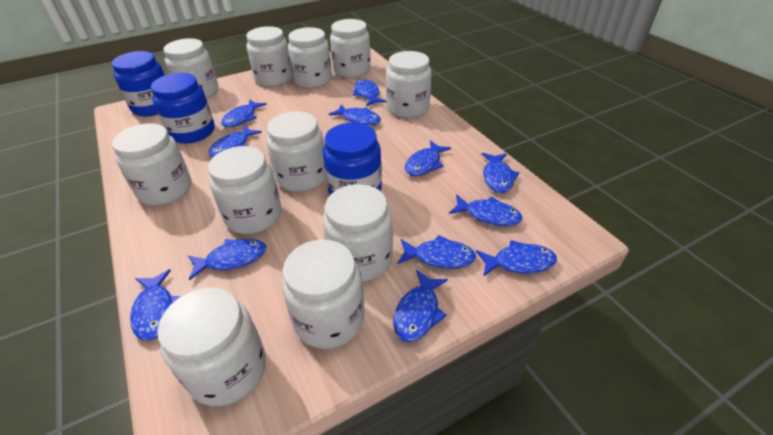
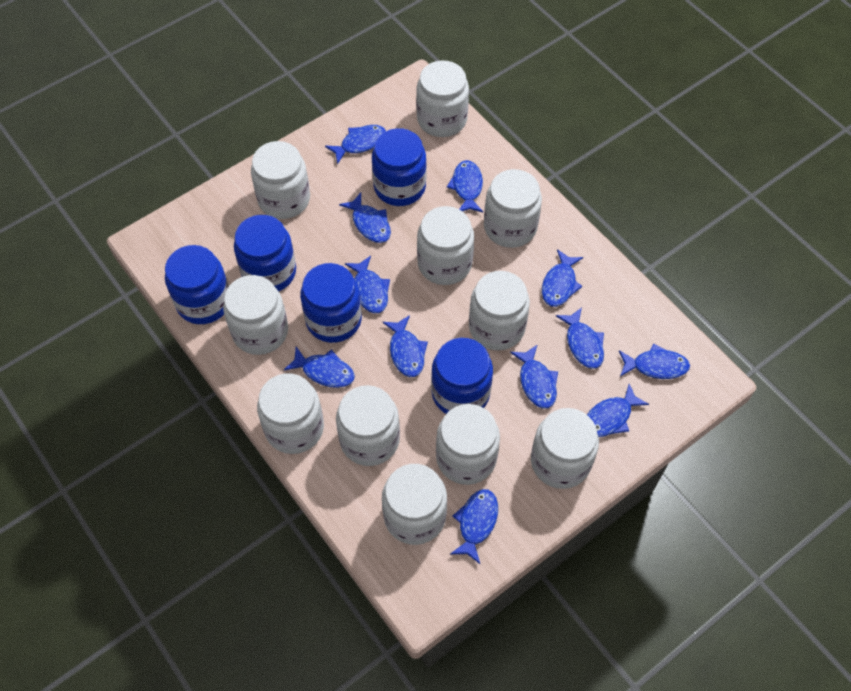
blue jar: [112,51,165,117] [151,73,215,143] [323,123,382,195] = 3 -> [165,245,229,324] [234,215,296,291] [300,263,362,343] [372,128,426,206] [431,338,493,414] = 5

